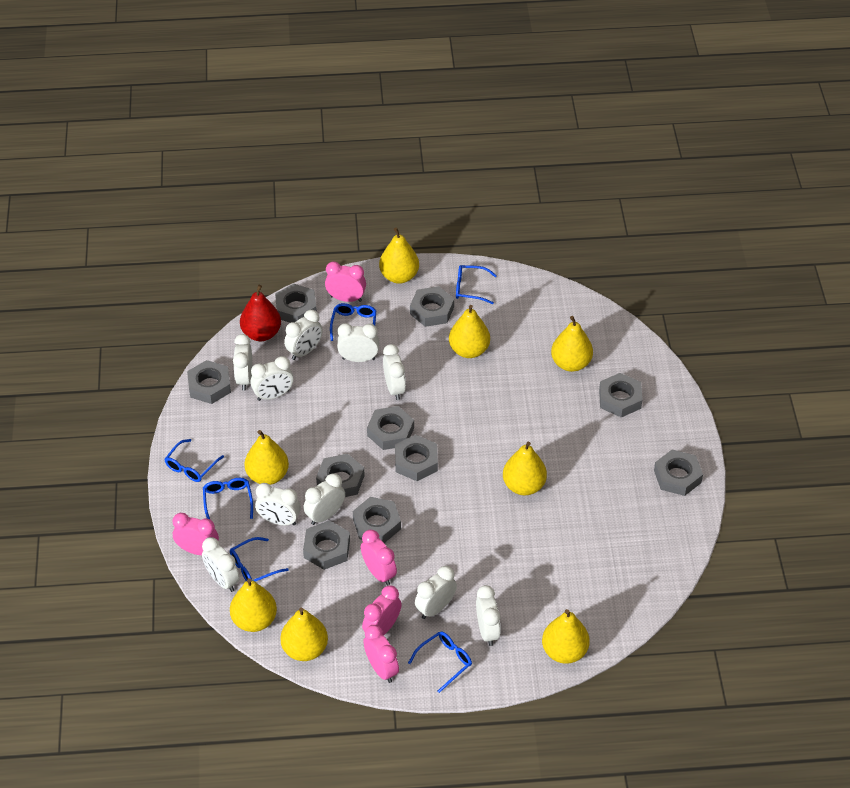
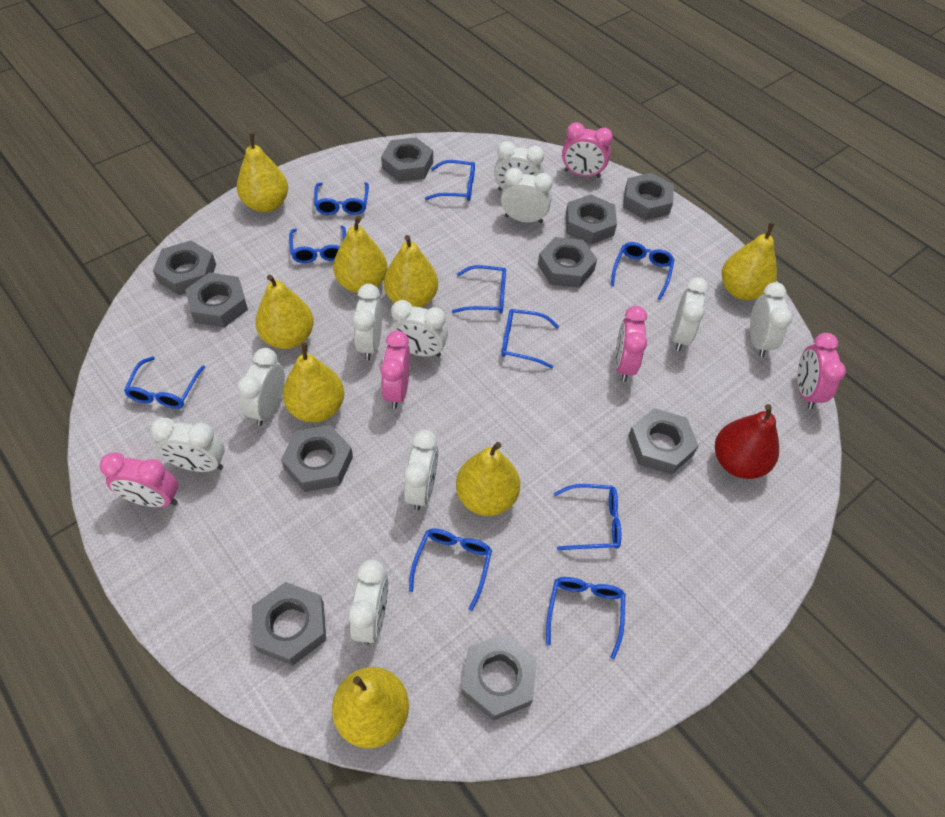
blue glasses: [165,439,224,482] [203,478,253,519] [230,537,289,582] [330,303,376,341] [408,631,472,693] [456,265,497,304] = 6 -> [124,356,205,409] [289,225,346,263] [314,182,369,215] [409,528,492,611] [425,160,475,201] [452,265,506,314] [501,309,559,368] [546,577,625,659] [554,484,621,550] [611,242,674,300] = 10

